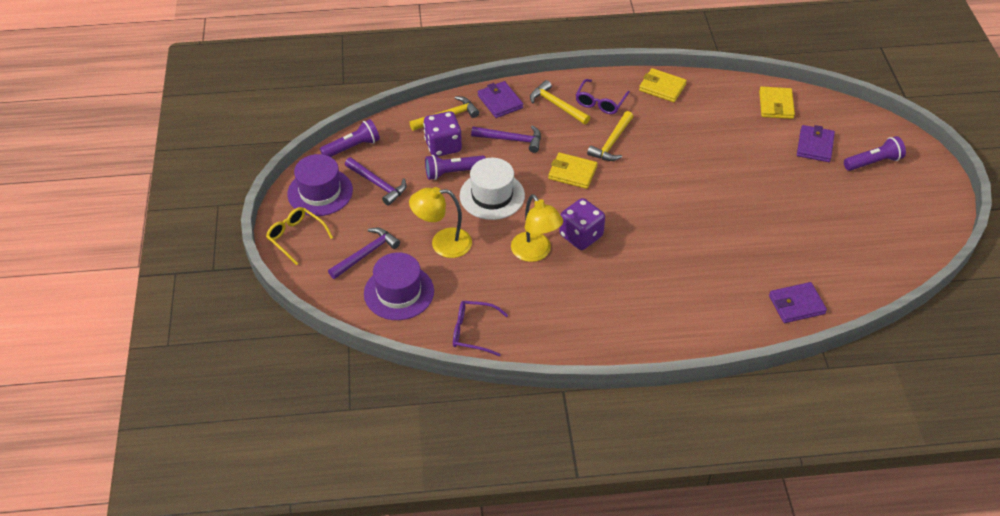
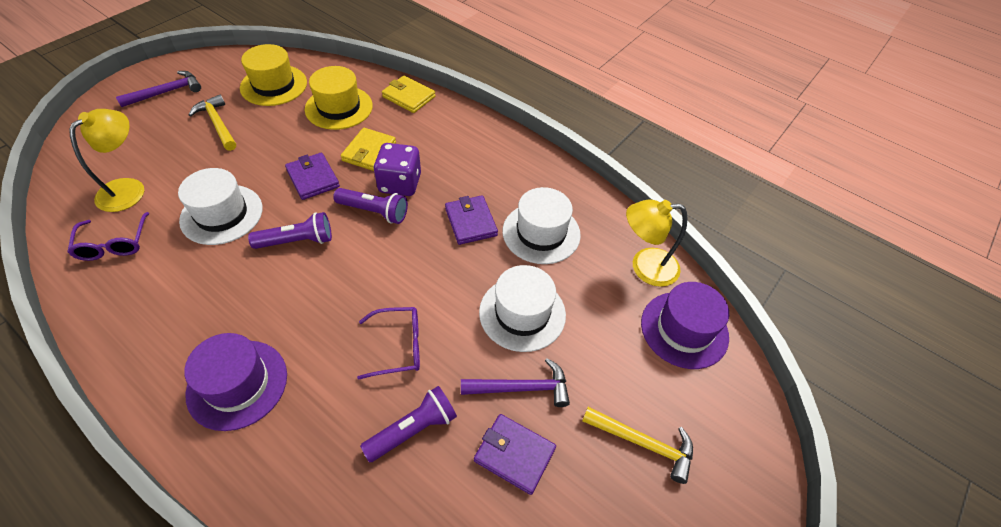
purple dice: [423,111,462,157] [559,198,605,250] = 2 -> [374,143,421,196] = 1
purple hammer: [328,228,400,279] [345,157,407,206] [471,125,541,153] = 3 -> [116,71,201,107] [461,358,570,407] = 2
white hat: [460,158,525,220] = 1 -> [178,168,263,245] [479,265,566,352] [503,187,581,264] = 3
yellow glasses: [266,207,333,265] = 1 -> none = 0
yellow hammer: [410,96,479,131] [530,80,590,124] [587,111,633,161] = 3 -> [189,94,236,151] [582,407,693,484] = 2
yellow hat: none = 0 -> [240,44,307,106] [305,66,373,130] = 2
yellow wallet: [548,153,598,189] [639,68,687,102] [759,86,795,119] = 3 -> [341,128,396,171] [382,76,435,113] = 2

